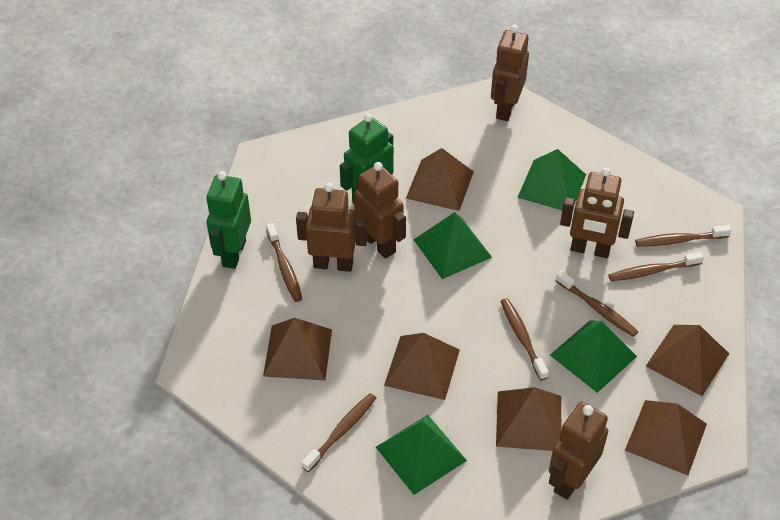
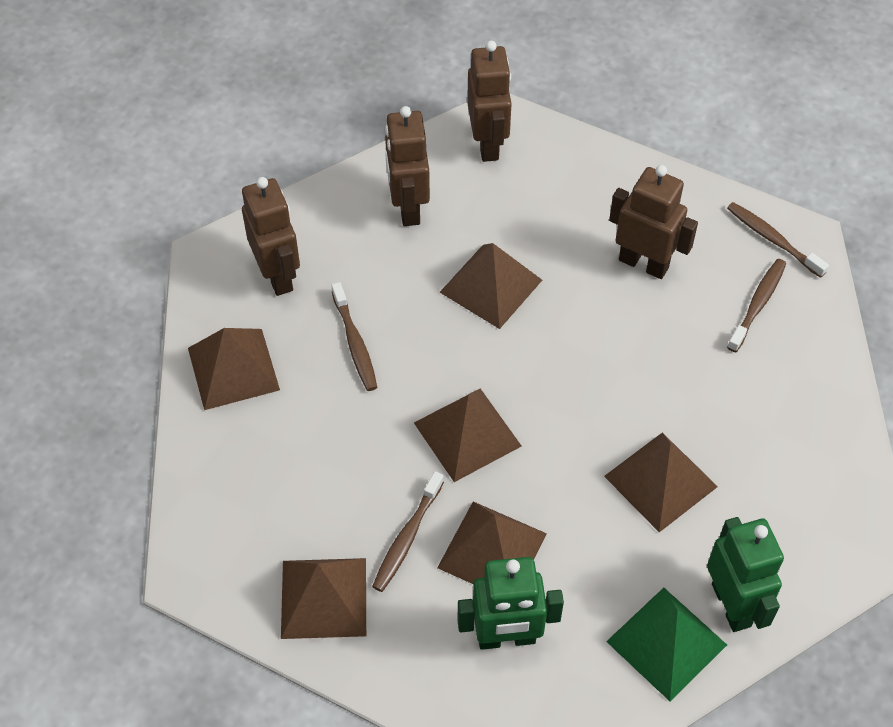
brown robot: [296,183,367,272] [354,162,406,258] [491,25,529,121] [549,402,608,499] [560,167,634,258] = 5 -> [242,177,300,296] [385,106,430,226] [467,41,512,162] [609,165,698,279] = 4
brown toothbrush: [266,223,302,302] [301,393,376,472] [501,298,549,380] [556,271,638,337] [609,252,704,281] [635,225,731,247] = 6 -> [331,282,377,391] [372,471,444,592] [727,202,829,278] [727,259,786,352] = 4
green pyramid: [376,415,467,495] [413,212,492,279] [517,149,586,210] [550,320,637,393] = 4 -> [606,588,727,701] = 1

